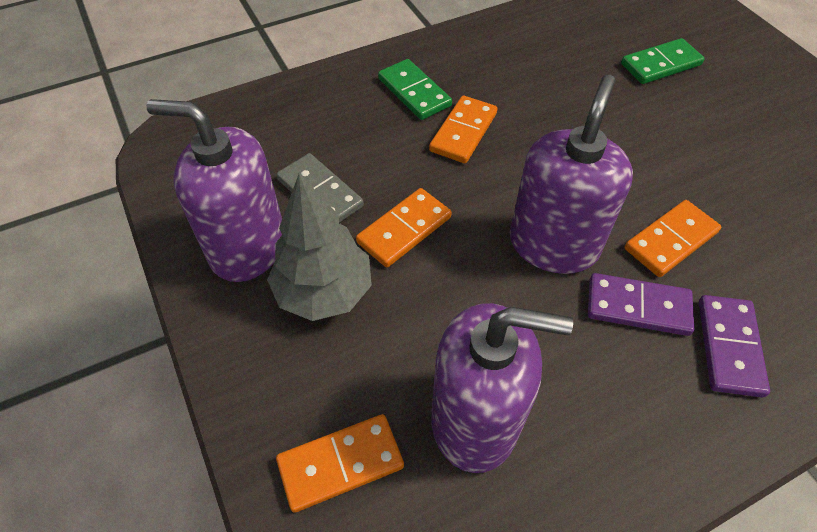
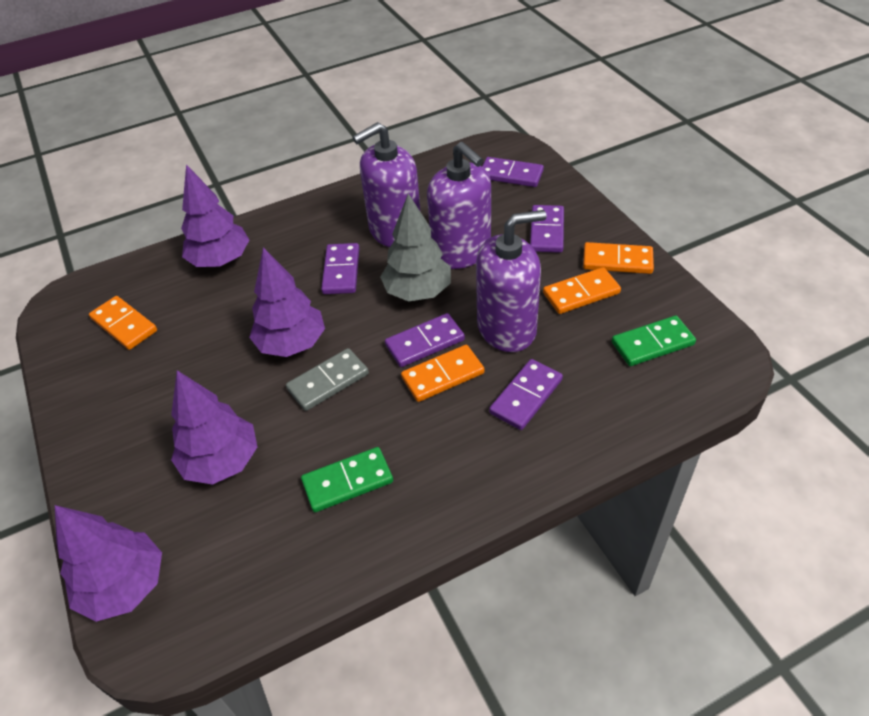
purple domino: [588,273,694,336] [699,295,770,398] = 2 -> [321,243,359,294] [385,313,465,367] [482,157,544,187] [489,359,563,430] [530,205,564,253] = 5
purple tree: none = 0 -> [55,505,162,622] [171,370,257,485] [181,164,249,267] [249,247,325,357] = 4

